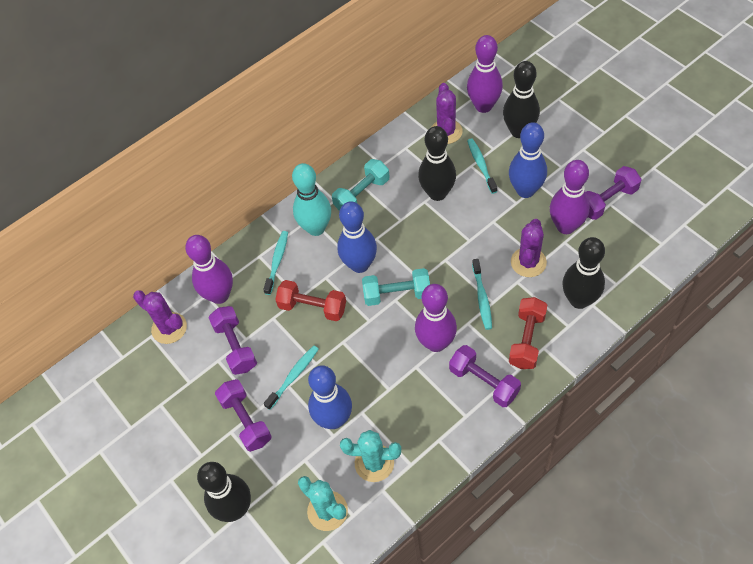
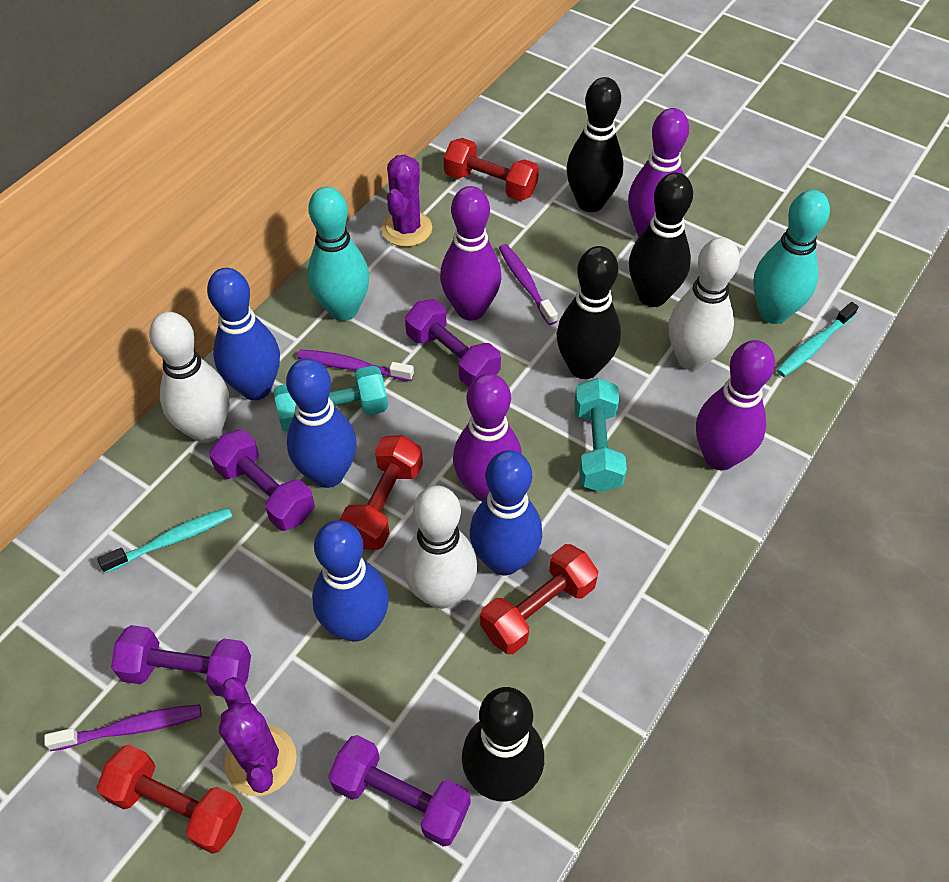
blue bowling pin: [308,365,352,429] [337,201,377,273] [509,122,547,198] = 3 -> [207,268,280,400] [286,358,356,488] [312,520,389,642] [470,450,542,575] = 4
purple cactus: [133,290,187,344] [432,83,463,144] [511,219,547,277] = 3 -> [219,677,297,796] [381,155,432,247] = 2
purple toothbrush: none = 0 -> [44,704,202,751] [297,350,414,381] [499,244,558,325] = 3
red dumbbell: [275,280,346,321] [509,297,547,369] = 2 -> [96,744,243,854] [339,435,423,550] [444,138,539,201] [480,544,599,654] = 4
turquoise bowling pin: [292,163,331,236] = 1 -> [307,187,369,321] [753,190,830,324] = 2
turquoise cactus: [298,476,348,531] [340,430,401,482] = 2 -> none = 0
turquoise toothbrush: [263,231,288,295] [264,345,318,410] [467,138,497,194] [472,259,492,330] = 4 -> [97,508,232,573] [777,302,859,377] = 2
white bowling pin: none = 0 -> [149,312,229,443] [403,485,477,609] [669,237,740,371] = 3

